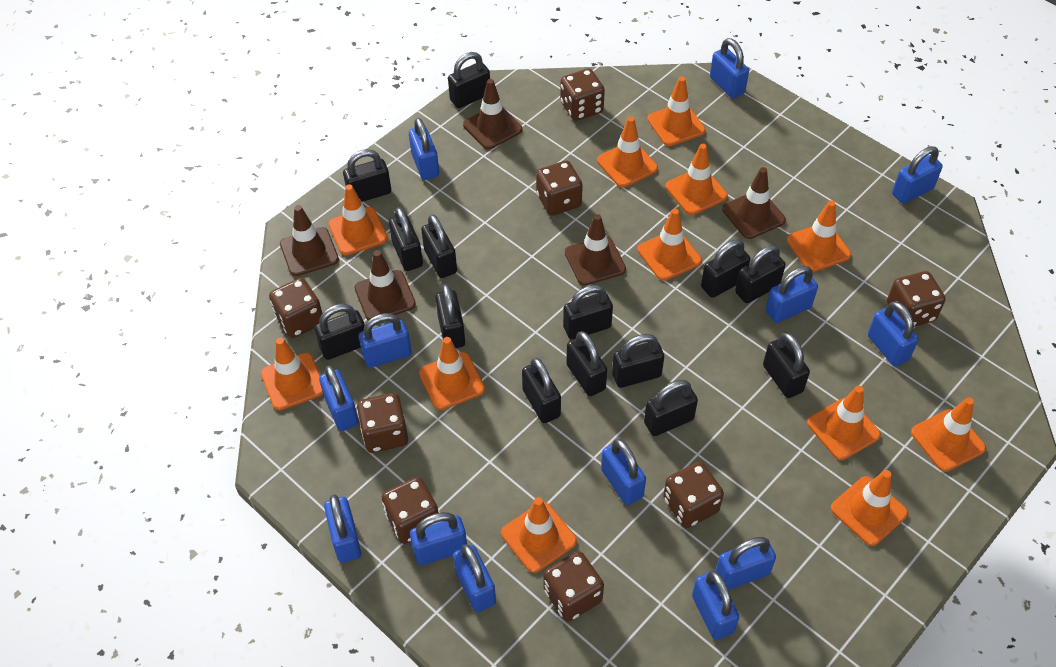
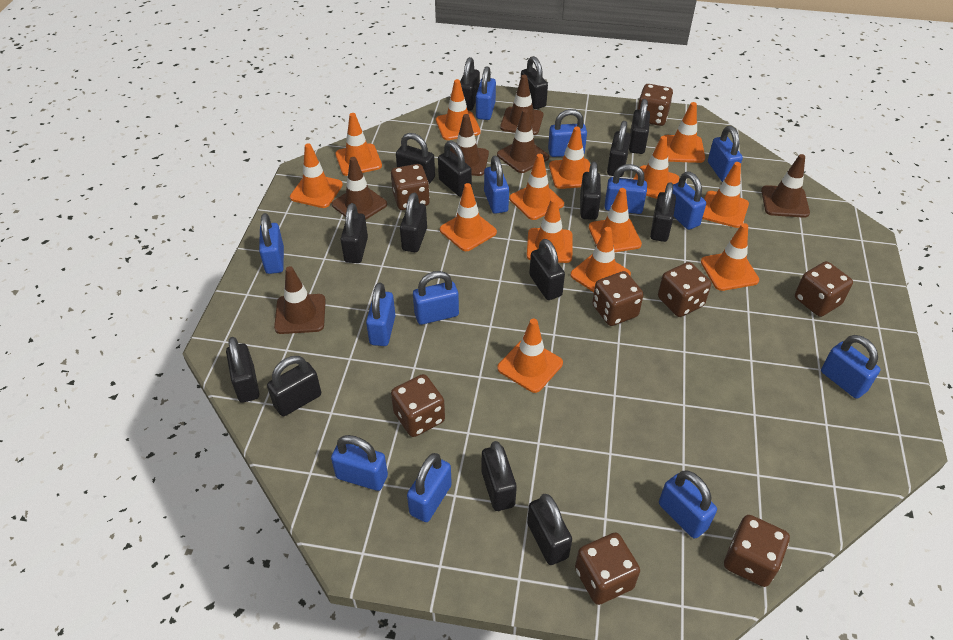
black padlock: [315,304,365,360] [343,149,391,202] [389,207,423,271] [421,214,457,278] [435,284,465,348] [448,52,490,108] [522,358,561,423] [563,285,613,340] [566,331,607,396] [612,334,664,388] [644,380,698,436] [701,240,751,298] [735,245,786,303] [763,333,810,398] = 14 -> [226,337,260,403] [267,356,321,416] [341,203,368,263] [396,133,435,184] [400,193,427,252] [438,141,472,197] [460,57,480,110] [482,441,517,511] [521,56,548,109] [527,494,572,565] [529,239,565,300] [580,161,601,220] [607,121,631,177] [629,99,650,154] [650,182,676,242] = 15
brown traffic cone: [280,205,339,276] [355,250,416,320] [463,79,522,149] [565,214,626,285] [722,167,786,239] = 5 -> [274,266,326,334] [332,157,387,219] [450,114,489,176] [497,109,549,173] [500,75,543,135] [761,154,810,218] = 6
orange traffic cone: [261,338,323,411] [328,184,388,256] [419,337,485,410] [501,497,577,573] [597,116,658,188] [638,208,702,281] [647,76,706,146] [665,144,728,215] [787,200,851,272] [807,386,881,460] [831,470,908,546] [911,397,986,472] = 12 -> [290,143,343,208] [335,113,382,176] [436,79,481,140] [440,183,497,251] [497,318,563,393] [509,154,564,220] [527,198,573,263] [549,127,590,189] [570,227,631,292] [589,188,642,252] [633,136,679,199] [664,102,705,163] [701,223,759,291] [702,162,749,228] = 14

